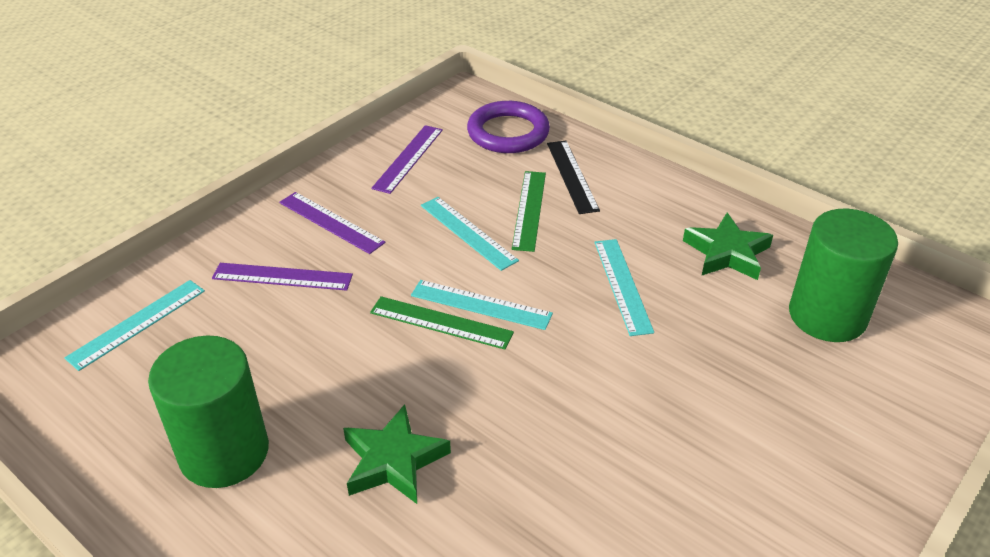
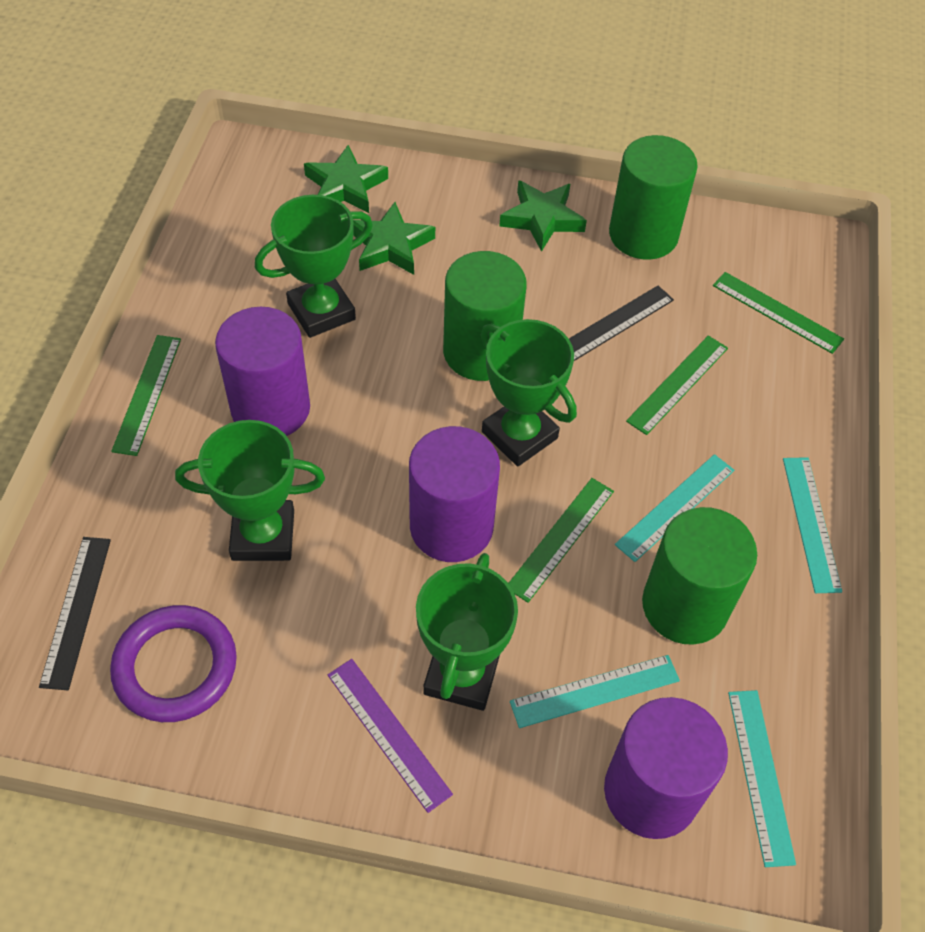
black ruler: [547,141,600,214] = 1 -> [39,537,111,690] [569,286,674,361] = 2
green cylinder: [148,336,269,488] [789,209,898,342] = 2 -> [443,251,527,381] [609,135,698,260] [642,507,757,645] = 3
green ruler: [370,296,514,350] [512,171,546,252] = 2 -> [111,335,181,456] [508,478,614,603] [626,335,728,435] [713,272,844,354] = 4
green star: [343,404,451,504] [683,213,773,280] = 2 -> [304,145,388,213] [353,202,435,275] [499,180,587,252] = 3
green trophy: none = 0 -> [175,420,325,561] [255,195,373,338] [416,553,518,711] [481,319,577,466] = 4
purple cylinder: none = 0 -> [215,307,310,436] [409,426,500,562] [604,697,728,839] = 3
purple ruler: [212,263,353,291] [279,192,386,254] [371,125,443,194] = 3 -> [328,659,453,813] = 1

